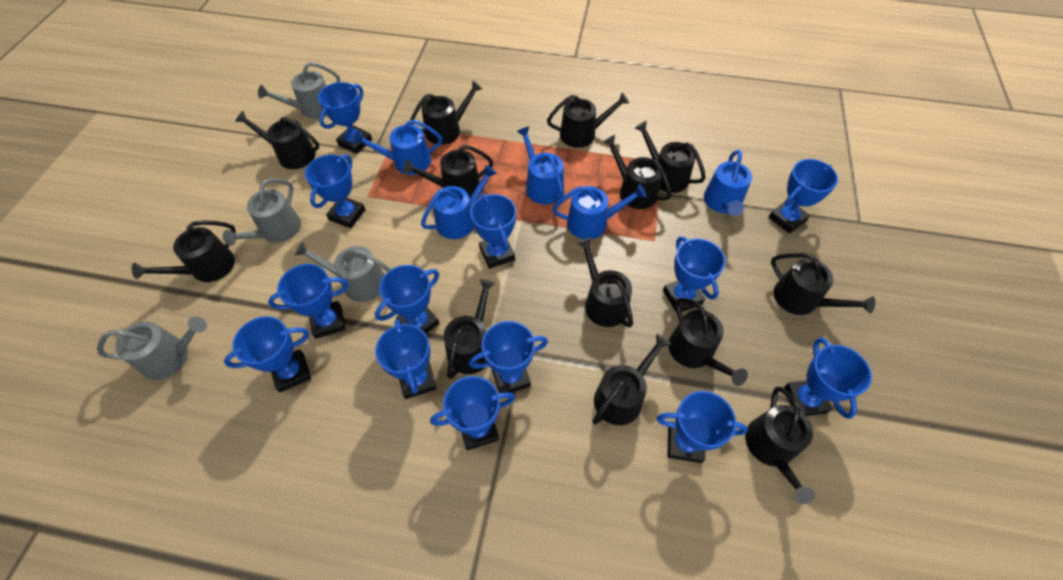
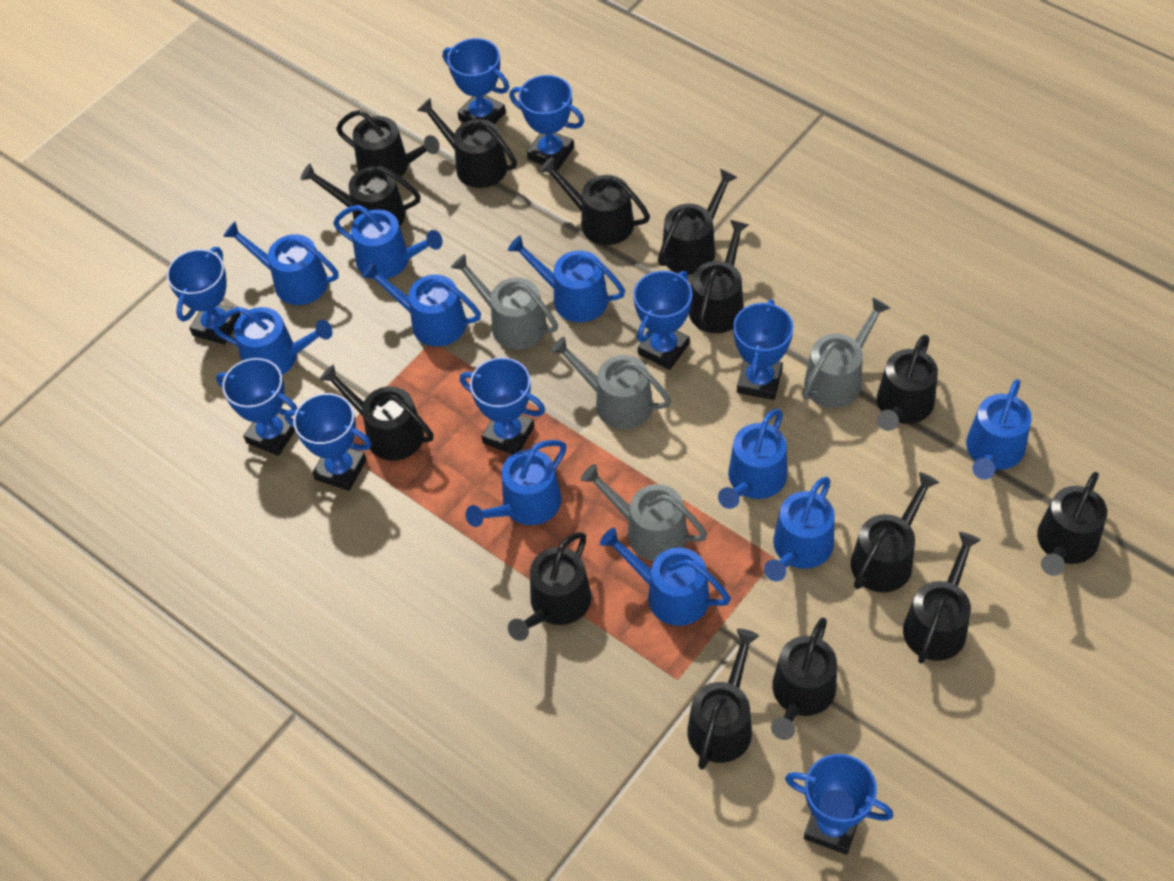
black watering can: [132,220,236,282] [235,111,320,169] [403,145,493,198] [410,80,482,145] [444,279,496,379] [547,92,629,148] [577,238,633,328] [593,334,671,425] [603,135,672,209] [635,121,706,193] [668,298,748,386] [745,386,815,504] [771,253,875,315] = 13 -> [301,163,421,226] [319,364,434,461] [336,110,440,177] [417,98,517,188] [508,532,591,641] [539,157,650,245] [658,169,738,275] [687,629,759,770] [689,220,749,333] [771,618,837,740] [851,472,939,592] [877,335,938,431] [903,532,981,664] [1037,472,1107,576] = 14
blue trophy: [224,316,311,392] [268,264,348,339] [305,154,365,228] [318,82,372,154] [375,265,439,334] [375,319,437,399] [430,376,515,450] [469,321,548,393] [470,193,516,269] [657,391,748,463] [663,237,725,313] [769,159,838,234] [784,337,872,419] = 13 -> [167,247,241,345] [216,358,297,456] [285,393,371,491] [443,38,509,124] [460,357,545,454] [509,75,584,170] [633,271,692,370] [733,299,793,400] [785,754,893,855] = 9
blue watering can: [353,120,442,175] [421,165,497,239] [517,126,564,204] [552,184,647,239] [704,150,752,216] = 5 -> [213,307,332,375] [223,221,339,305] [333,205,443,279] [362,262,481,347] [465,440,566,527] [508,235,625,322] [600,528,731,626] [718,409,787,509] [764,477,835,581] [966,379,1032,480] = 10

